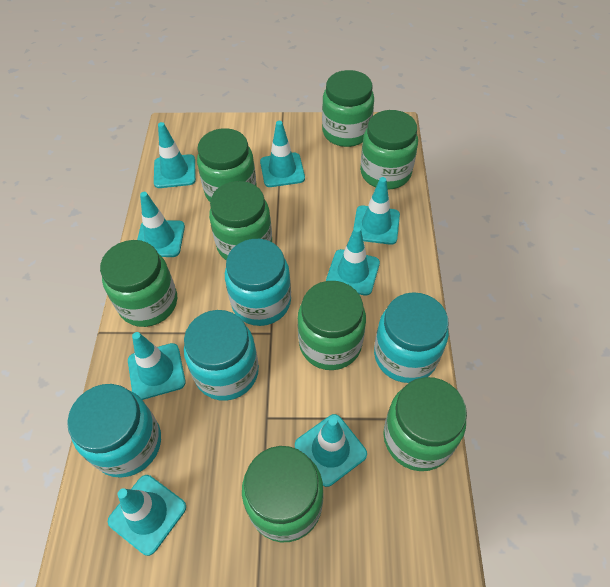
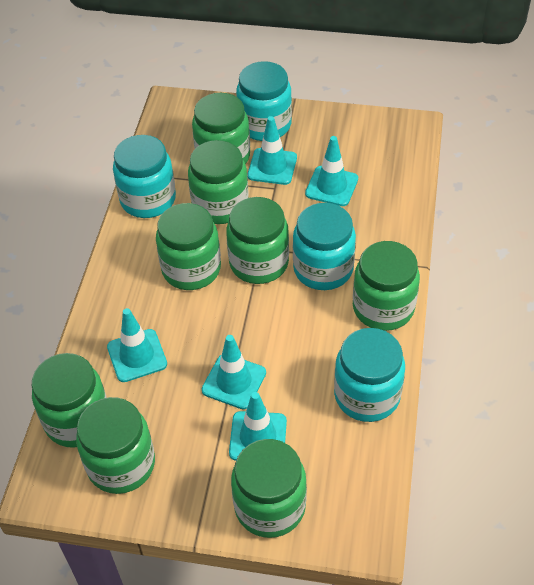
turquoise traffic cone: [108,475,186,556] [128,332,186,400] [137,192,185,257] [154,122,196,188] [260,121,305,187] [295,414,367,487] [326,226,380,296] [353,177,400,245] = 8 -> [107,308,167,382] [202,335,266,409] [229,392,287,461] [247,116,297,185] [305,136,358,206] = 5

